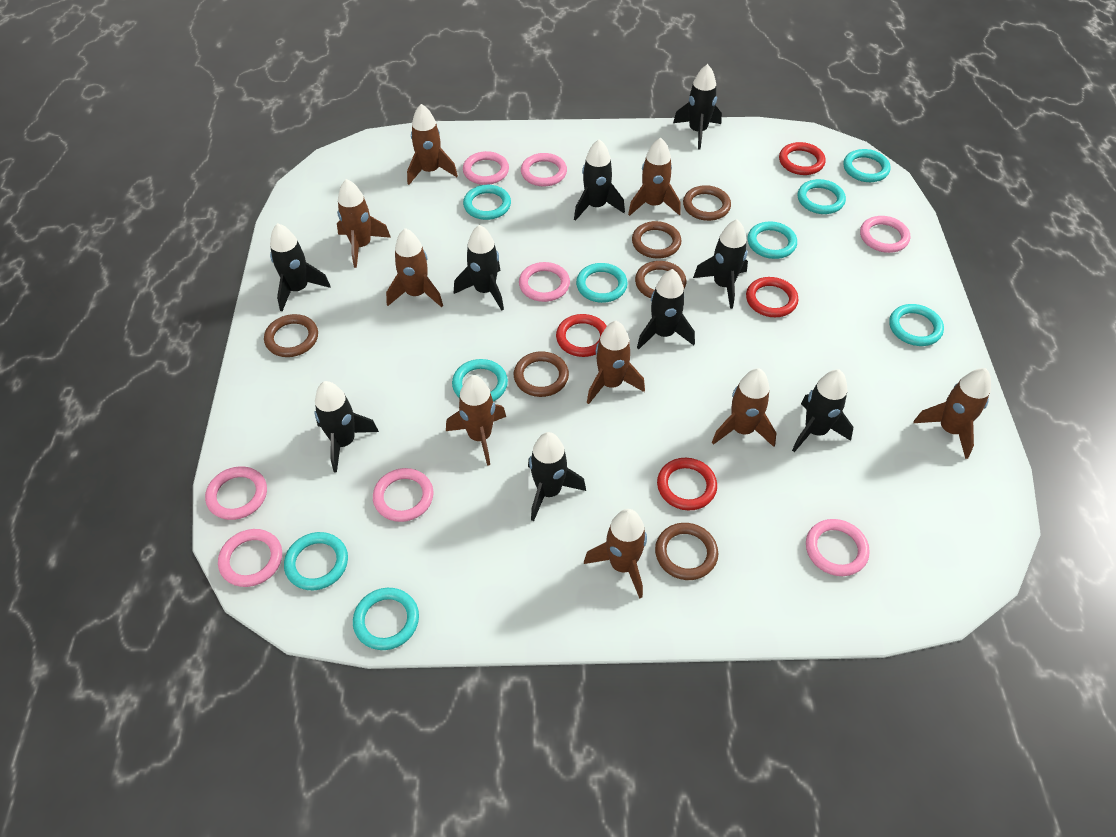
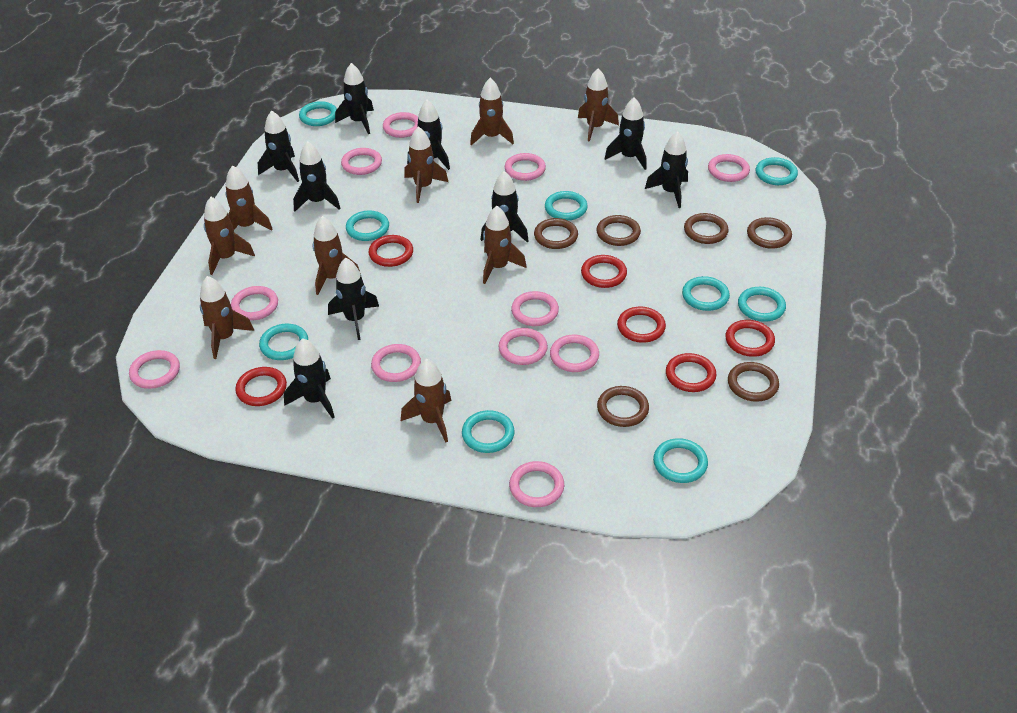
pink ring: [205,466,267,520] [218,529,282,587] [373,468,433,522] [463,151,509,185] [519,262,570,302] [521,153,567,186] [806,519,870,576] [860,216,910,253] = 8 -> [129,350,180,389] [231,286,278,321] [341,148,382,175] [371,344,421,382] [383,112,418,138] [498,328,548,365] [505,153,546,181] [509,461,564,507] [511,291,559,326] [550,335,599,372] [708,154,750,182] = 11
red ring: [556,314,607,357] [657,458,717,511] [746,277,798,317] [779,142,825,175] = 4 -> [235,367,287,406] [369,235,413,267] [581,255,627,288] [617,307,666,343] [666,353,716,392] [725,320,775,357] = 6

